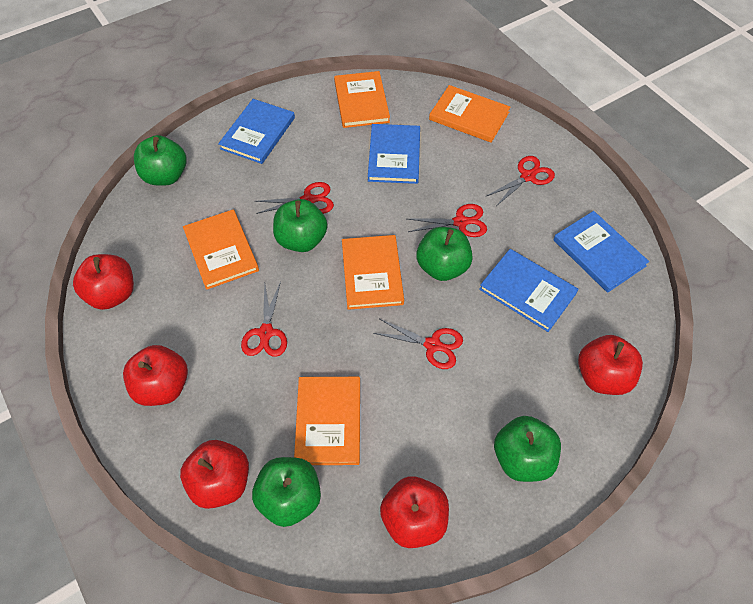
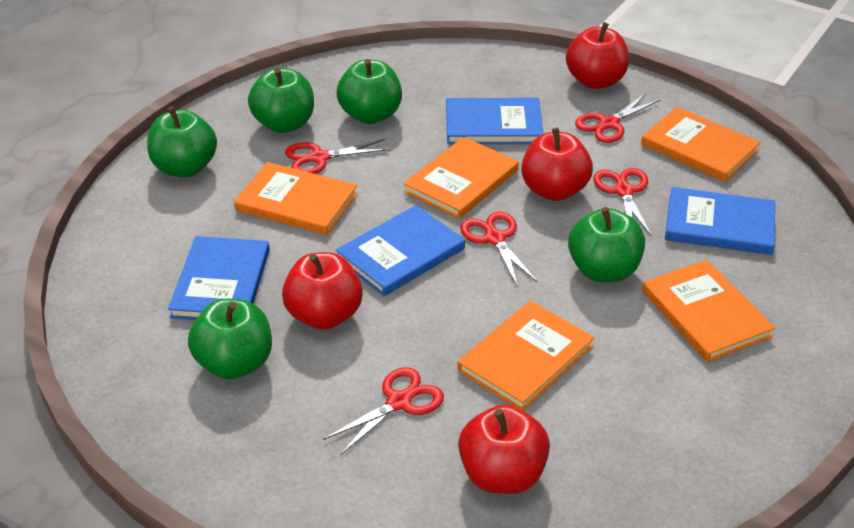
red apple: [73,254,134,310] [123,345,188,406] [180,440,249,509] [380,476,449,548] [578,335,643,395] = 5 -> [282,252,363,330] [458,405,550,494] [521,128,593,201] [566,22,629,89] = 4

